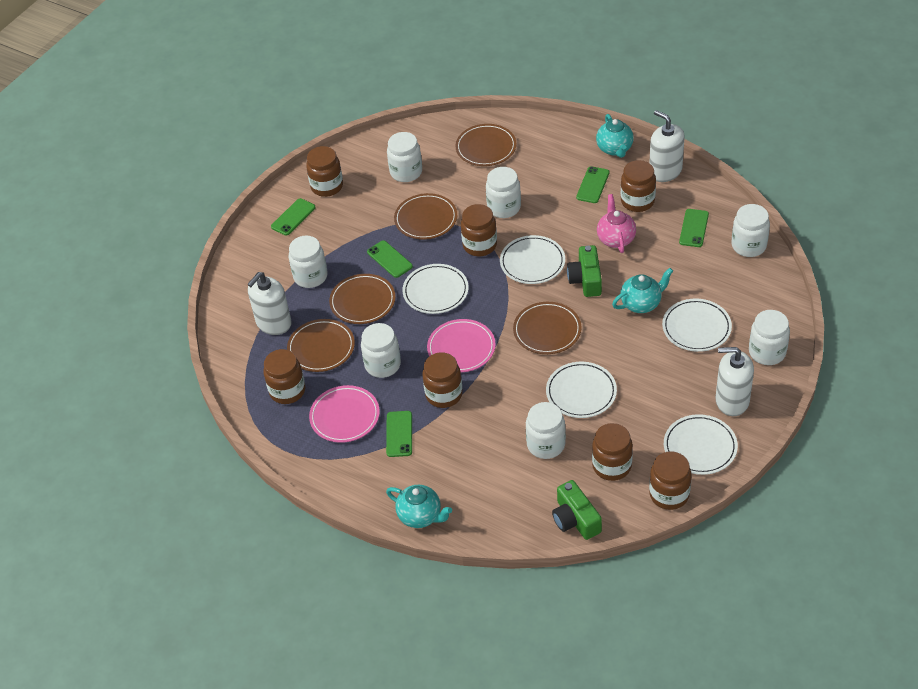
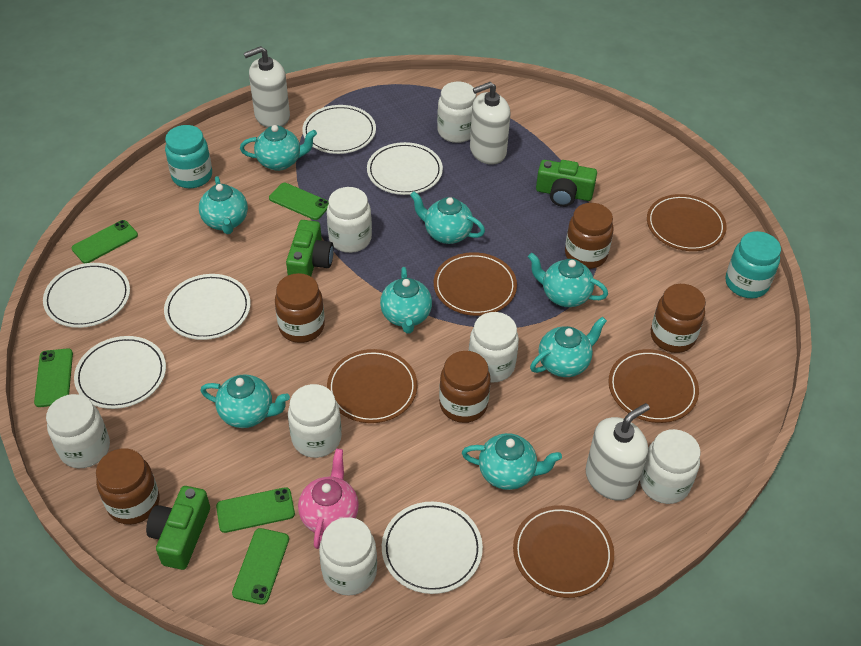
brown jar: [264,349,305,404] [306,146,343,197] [422,352,462,408] [461,204,497,256] [592,423,633,481] [621,160,656,212] [649,451,692,510] = 7 -> [96,448,160,525] [275,273,325,343] [439,351,491,423] [565,203,614,269] [651,284,706,353] = 5
green camera: [552,480,602,540] [567,245,602,297] = 2 -> [146,486,210,570] [286,220,334,276] [536,160,597,207] = 3
pink plate: [309,385,380,443] [427,319,496,372] = 2 -> none = 0
turquoise jar: none = 0 -> [165,125,212,188] [725,231,781,298] = 2
turquoise teapot: [386,485,452,528] [596,114,634,158] [612,268,673,313] = 3 -> [199,176,248,234] [200,374,290,428] [240,125,317,171] [380,267,432,334] [410,191,485,244] [462,433,562,490] [528,253,608,307] [530,317,607,377] = 8
white plate: [402,264,469,314] [500,235,565,284] [546,362,617,418] [662,299,732,352] [664,414,738,475] = 5 -> [43,263,130,328] [74,336,166,409] [164,274,251,340] [302,105,376,154] [367,142,443,195] [382,502,483,594] = 6

